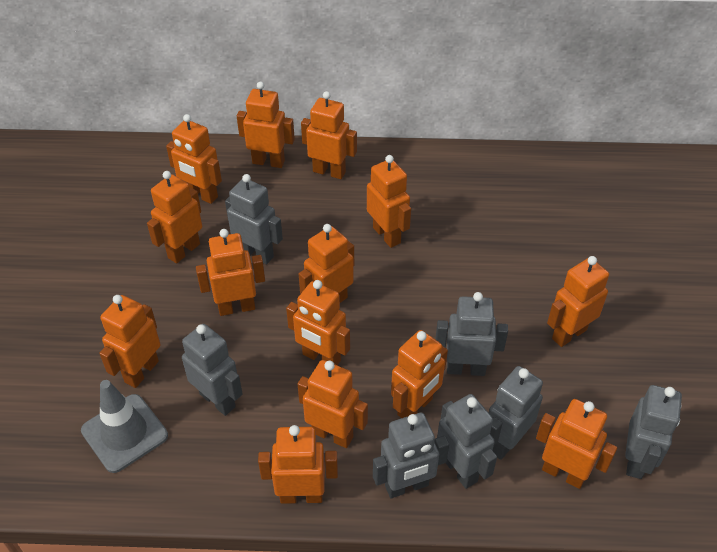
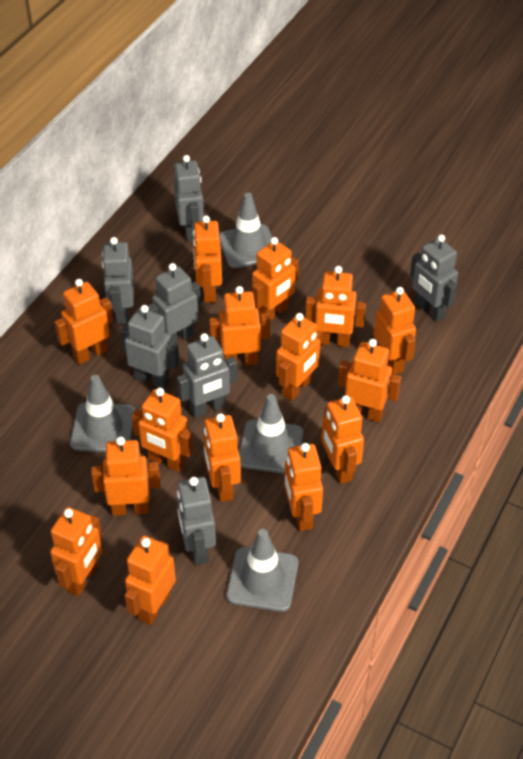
grey traffic cone: [81,380,168,473] = 1 -> [70,375,135,452] [219,192,272,268] [226,529,298,612] [239,394,304,474] = 4
orange robot: [99,295,161,388] [147,171,202,264] [166,114,222,204] [196,229,265,316] [237,82,295,168] [258,425,338,504] [286,280,350,365] [298,360,368,448] [299,224,354,303] [301,91,357,179] [367,155,411,248] [391,330,448,418] [536,399,617,489] [547,256,609,347] = 14 -> [50,507,102,596] [54,279,113,364] [91,437,161,516] [125,535,176,625] [132,388,193,472] [193,215,222,303] [203,413,241,502] [209,286,270,365] [252,237,299,321] [276,313,322,401] [284,443,323,531] [305,266,366,347] [321,395,364,484] [338,339,401,422] [374,287,416,375] = 15

